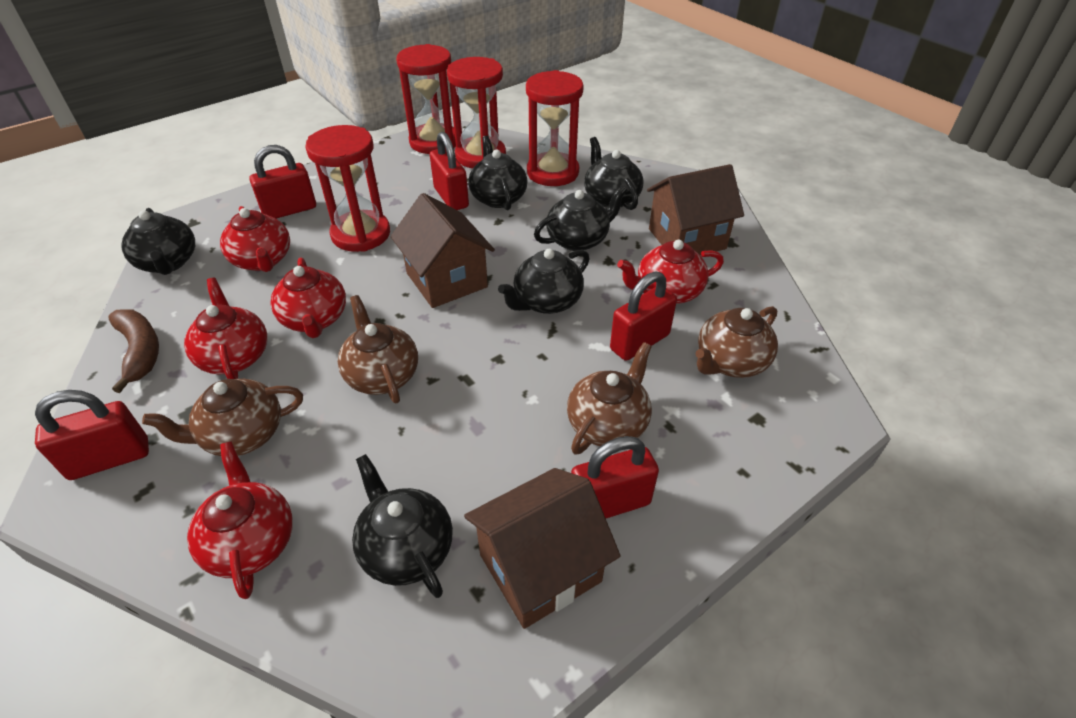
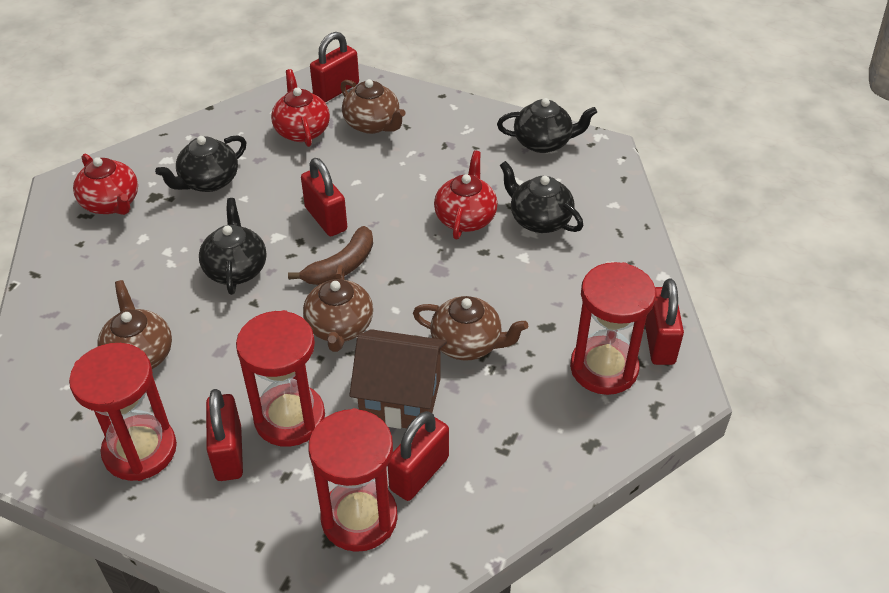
black teapot: [121,208,195,275] [352,454,453,598] [468,136,527,210] [498,249,590,314] [534,185,627,251] [584,137,643,210] = 6 -> [155,135,246,192] [199,198,267,295] [497,98,597,153] [500,161,583,233] = 4
brown house: [391,193,495,308] [464,468,621,629] [647,164,744,255] = 3 -> [349,329,447,429] = 1
red teapot: [184,278,267,379] [187,442,293,599] [220,206,290,272] [270,258,346,338] [617,240,724,304] = 5 -> [73,154,138,215] [271,69,330,147] [434,150,498,239] = 3

